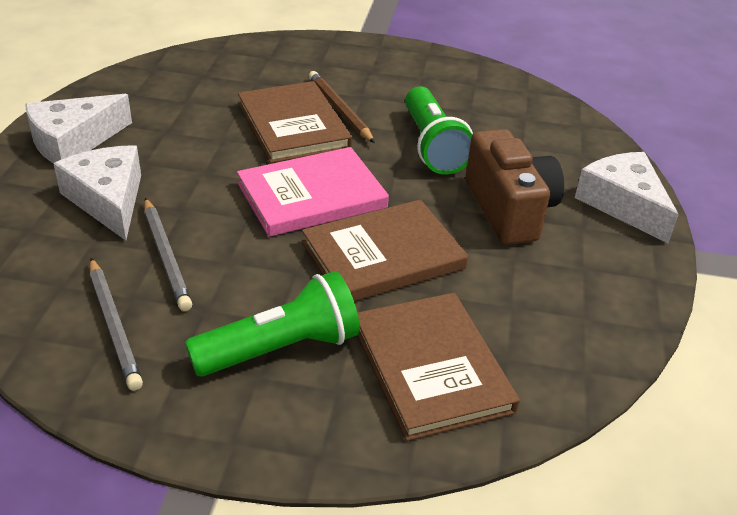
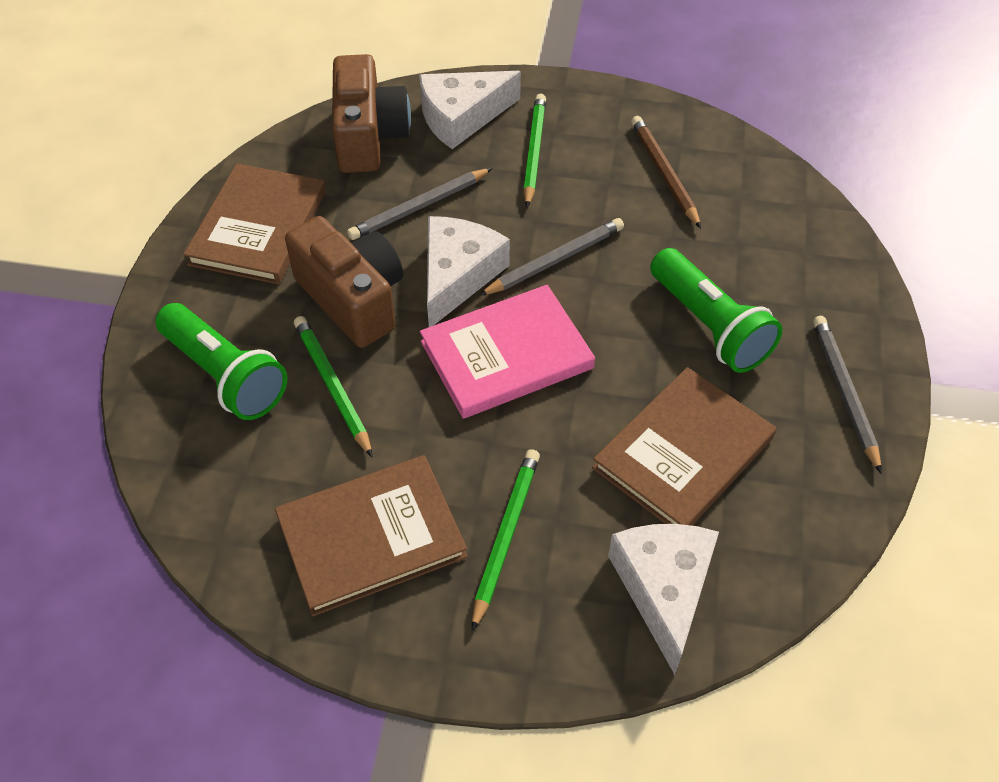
brown camera: [465,129,564,245] = 1 -> [285,216,403,348] [332,54,411,173] = 2
green pencil: none = 0 -> [294,316,373,457] [472,449,540,631] [523,94,546,208] = 3
grey pencil: [90,258,143,391] [144,198,192,311] = 2 -> [347,168,492,240] [479,218,624,296] [813,316,881,473] = 3

